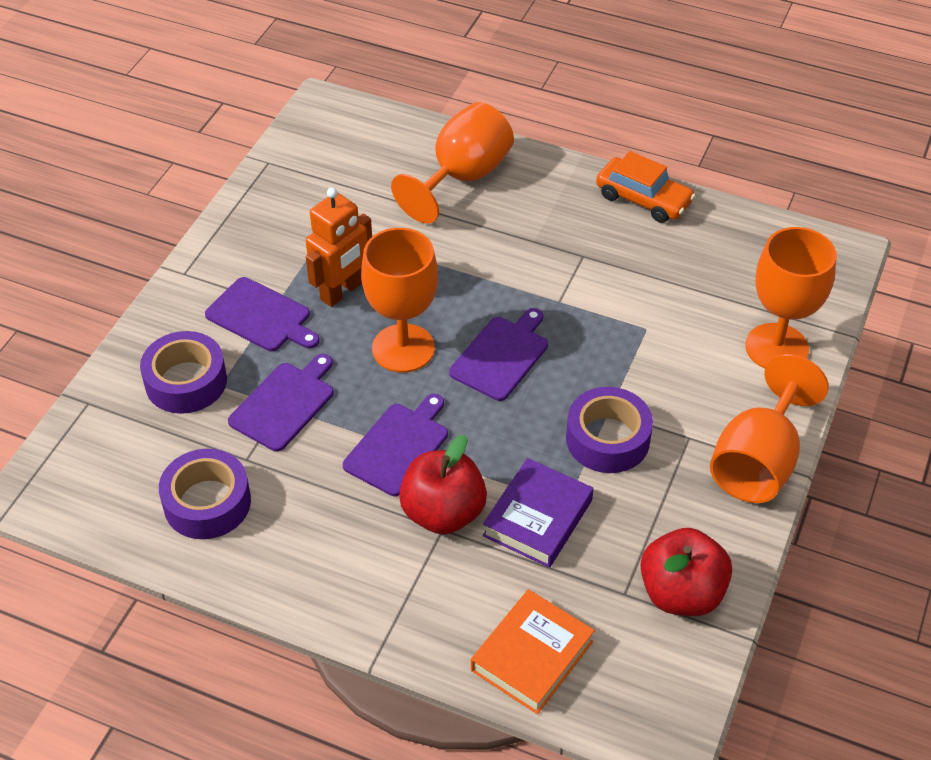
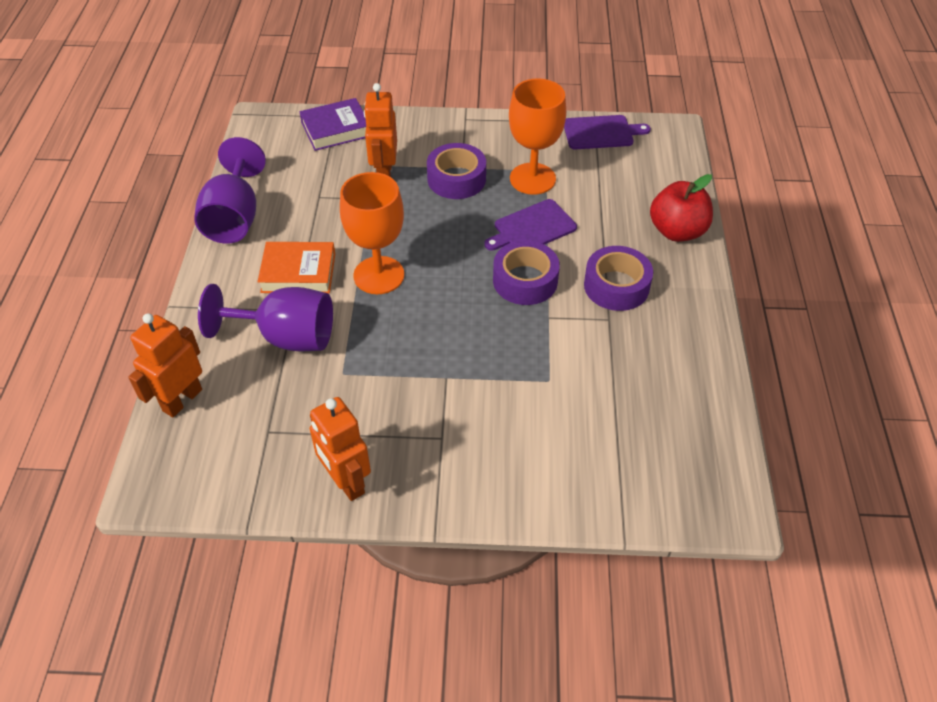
orange car: [596,151,695,223] = 1 -> none = 0
orange goblet: [361,228,438,373] [391,102,514,224] [710,354,829,503] [745,227,836,369] = 4 -> [340,172,404,294] [509,79,566,195] = 2
orange robot: [306,188,372,307] = 1 -> [128,313,202,417] [310,397,371,501] [364,83,397,177] = 3
purple cutting board: [205,277,320,351] [228,354,334,452] [343,394,448,496] [449,308,548,401] = 4 -> [484,199,577,251] [564,115,651,149] = 2
purple goblet: none = 0 -> [194,137,266,244] [198,284,333,351] = 2
red apple: [399,435,487,535] [640,528,732,616] = 2 -> [650,174,713,242] = 1

